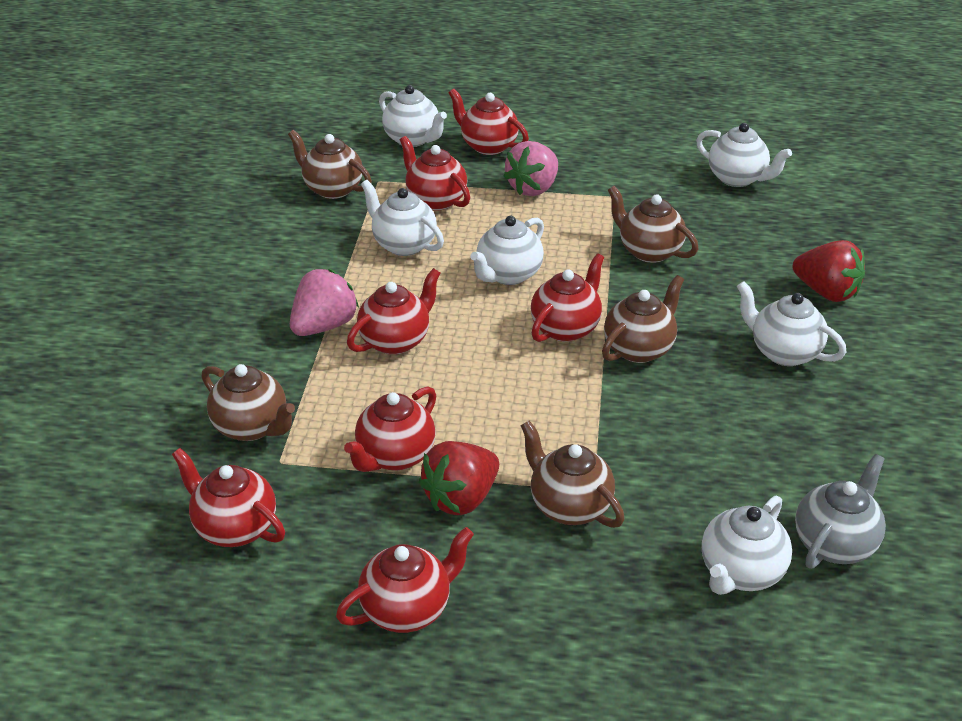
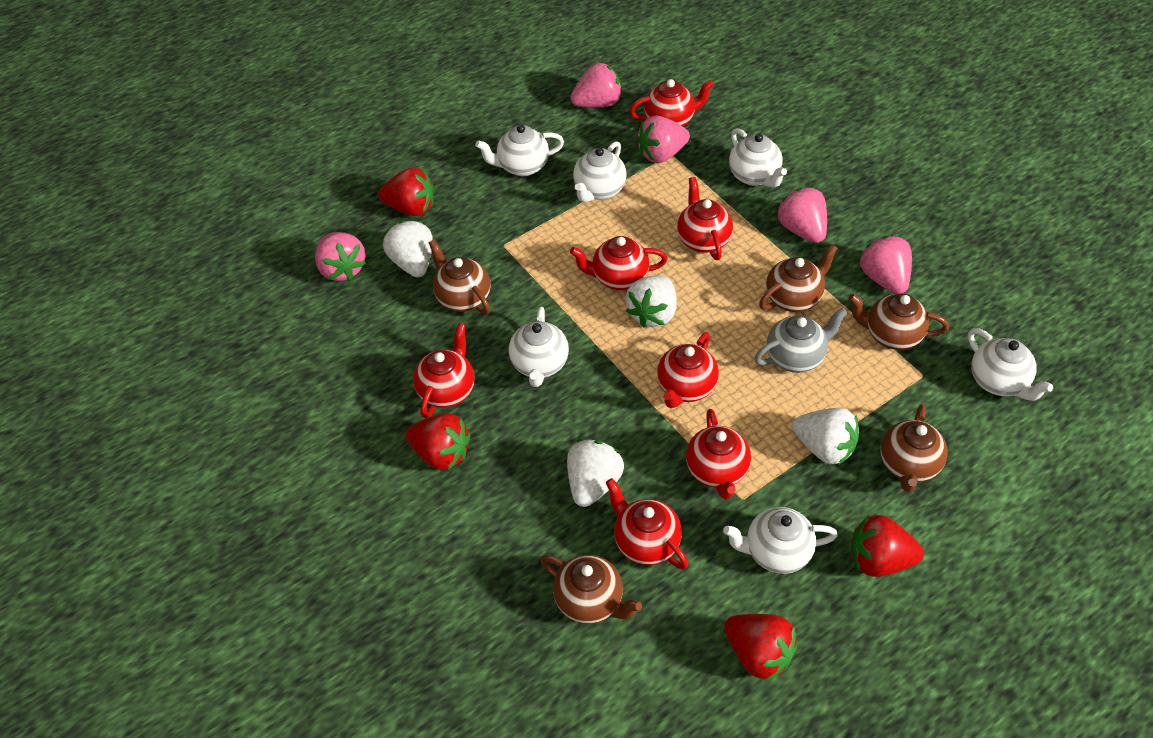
pink strawberry: [290,269,359,336] [503,141,558,196] = 2 -> [315,232,366,281] [570,62,622,108] [636,115,690,163] [776,187,827,243] [859,236,912,294] = 5
red strawberry: [419,441,499,515] [792,240,865,302] = 2 -> [378,167,434,216] [406,413,470,470] [724,614,798,681] [851,515,924,577] = 4
white strawberry: none = 0 -> [383,221,433,277] [567,439,624,507] [626,276,677,328] [792,408,859,465] = 4

